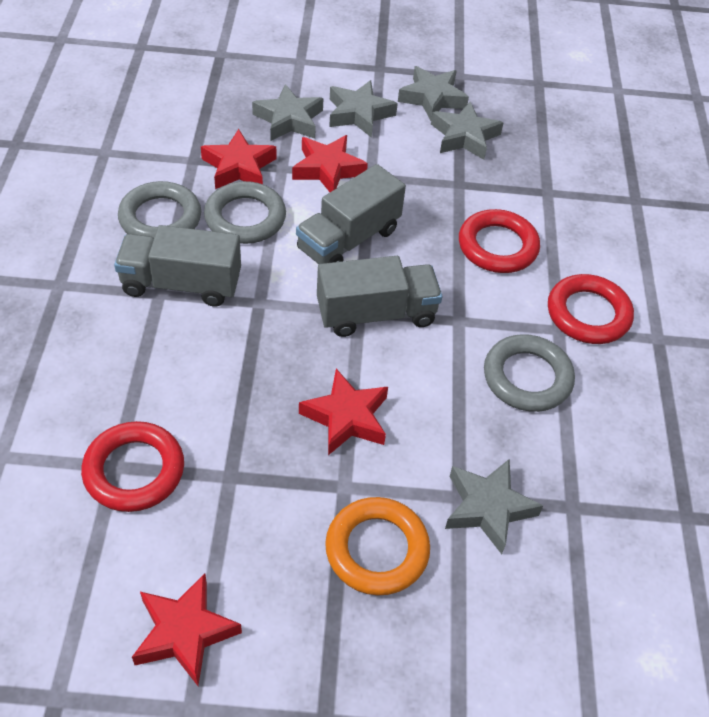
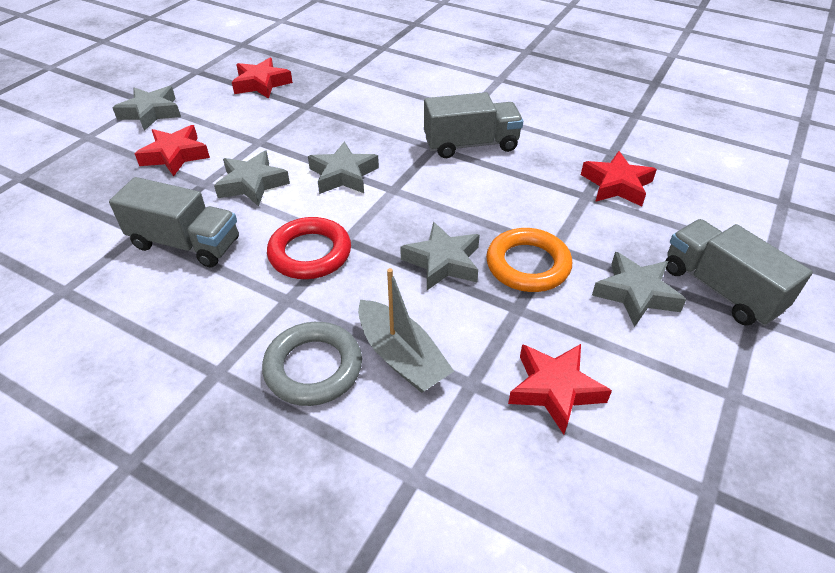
grey boat: none = 0 -> [358,268,454,393] = 1
grey ring: [118,181,201,237] [204,181,286,244] [484,334,575,412] = 3 -> [262,322,362,406] = 1
red ring: [81,421,184,512] [459,209,540,273] [548,274,634,344] = 3 -> [267,217,351,279] = 1

